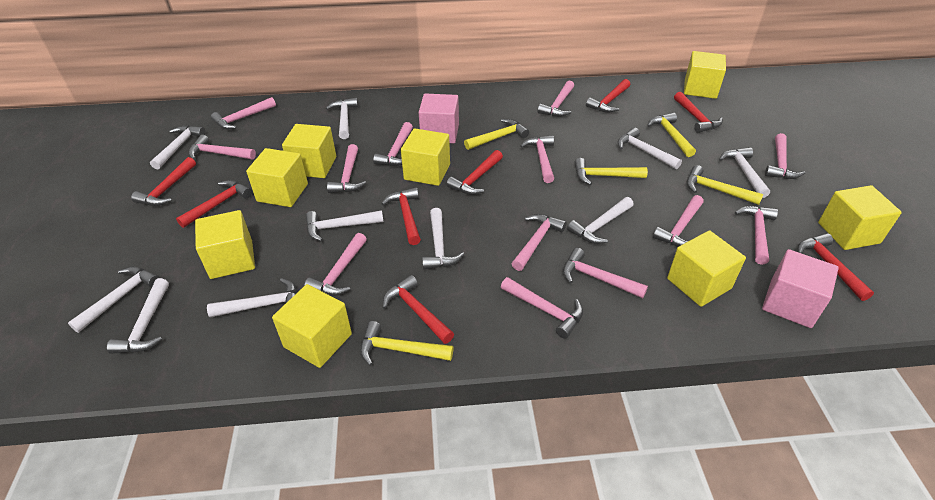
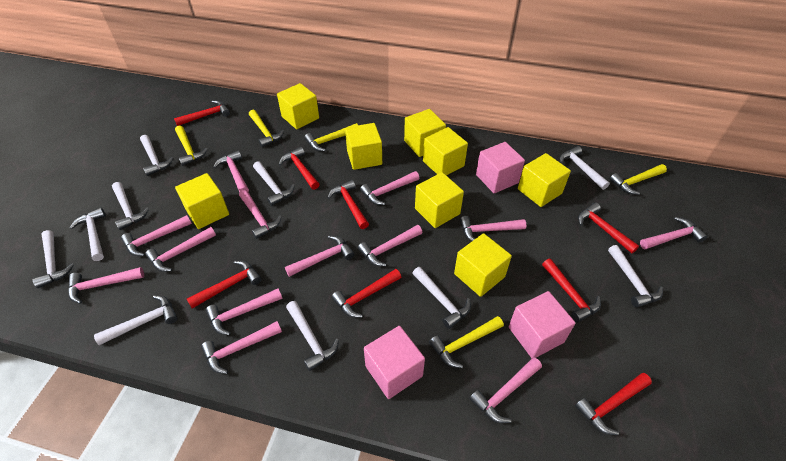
pink cube: [418,93,459,143] [762,249,839,328] = 2 -> [364,326,425,399] [476,142,525,193] [509,291,575,358] = 3

